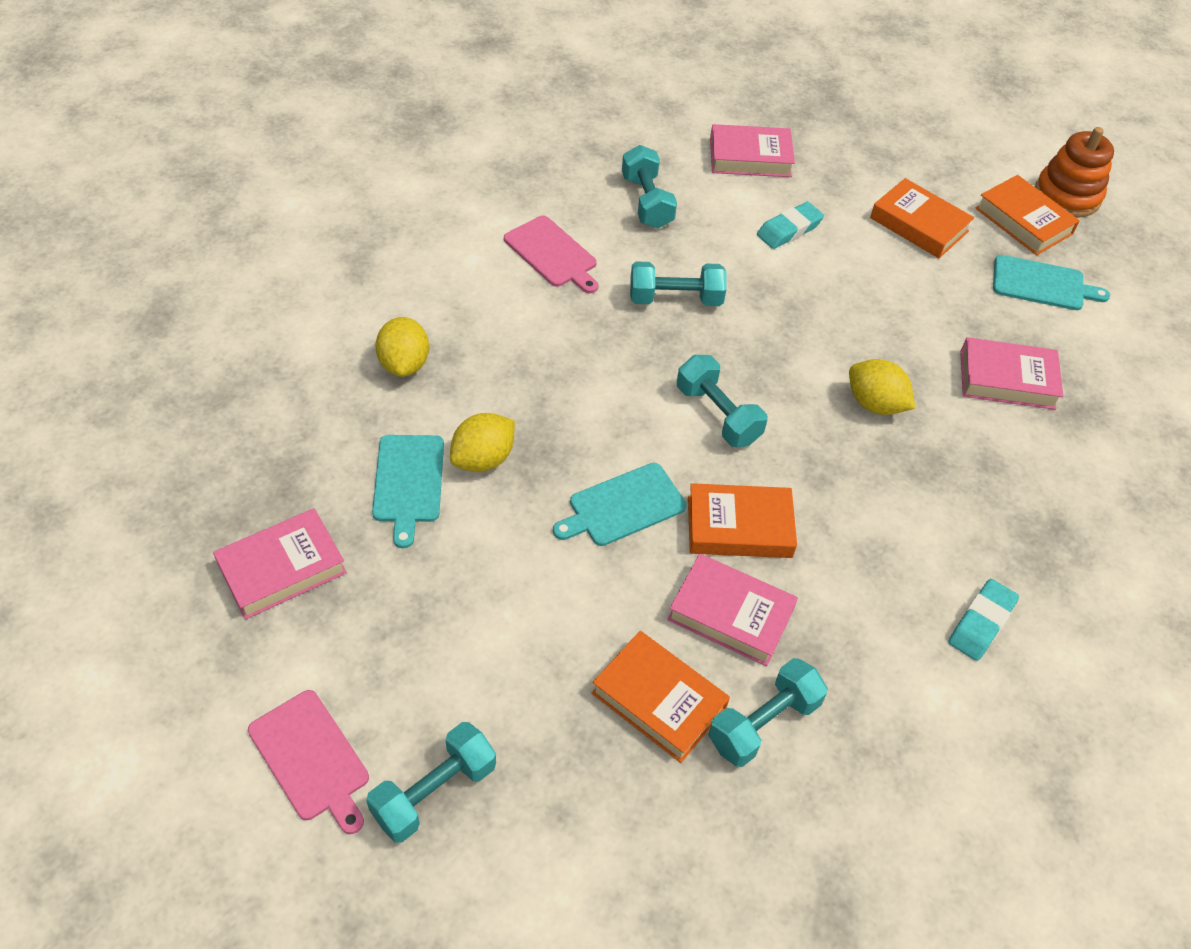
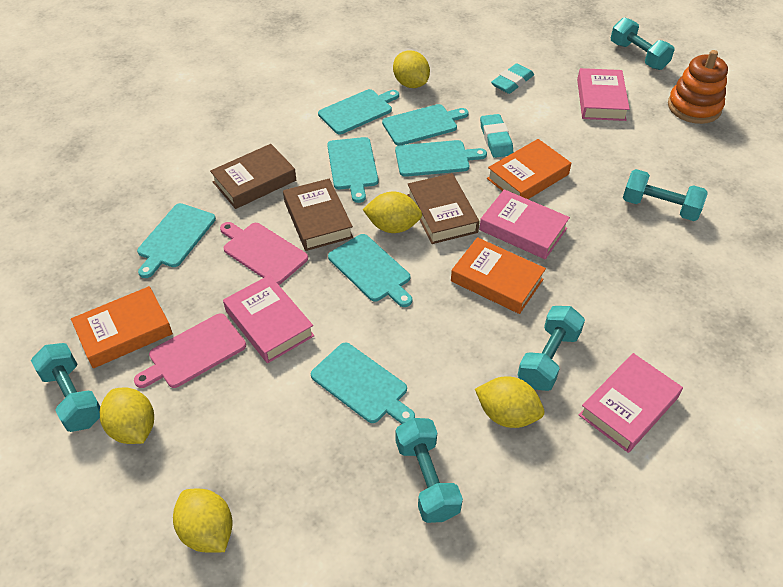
brown book: none = 0 -> [210,144,296,209] [283,179,353,251] [407,173,480,244] = 3
orange book: [591,631,730,763] [688,483,797,558] [870,178,974,258] [975,175,1080,255] = 4 -> [71,286,173,368] [451,237,546,314] [487,139,571,199] = 3
turquoise cutting board: [372,435,444,548] [553,463,687,546] [993,255,1110,310] = 3 -> [137,203,216,278] [311,343,415,424] [318,89,399,134] [327,137,378,203] [328,234,412,307] [382,104,469,145] [395,140,487,177] = 7
yellow lemon: [375,317,429,377] [450,413,515,472] [849,359,915,415] = 3 -> [100,388,154,444] [173,489,233,552] [362,191,422,233] [393,50,430,88] [475,376,544,428] = 5

